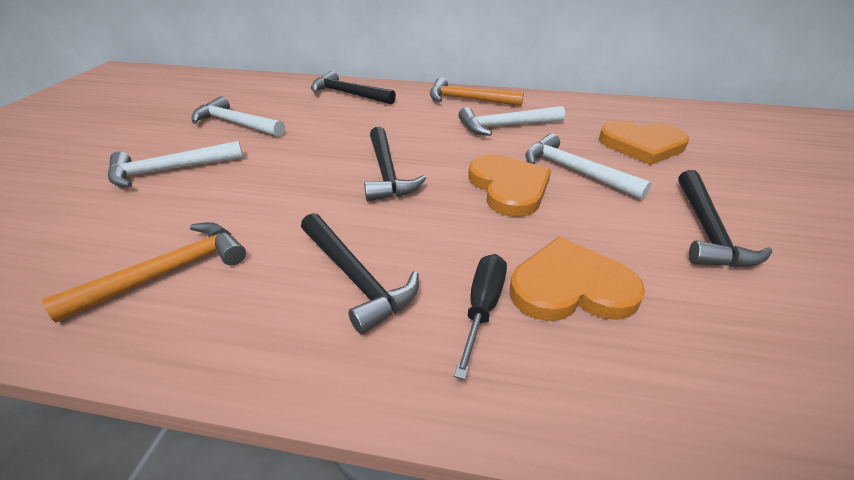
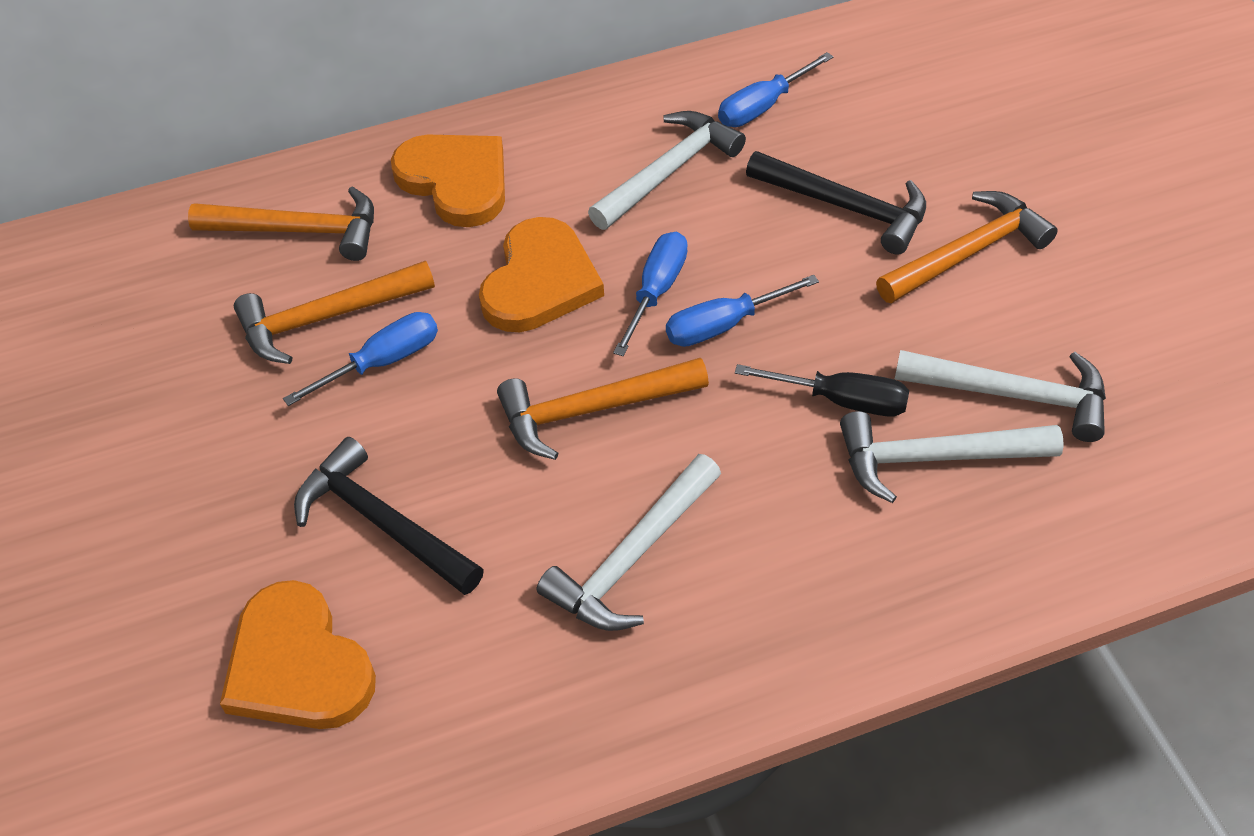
black hammer: [301,213,419,334] [311,71,396,104] [364,127,426,201] [678,170,772,267] = 4 -> [294,437,484,595] [746,151,926,255] = 2
blue screwdriver: none = 0 -> [283,312,438,406] [613,232,688,356] [666,275,819,347] [718,52,833,127] = 4
orange hammer: [42,222,246,323] [430,78,524,106] = 2 -> [188,186,374,261] [234,261,435,364] [497,358,709,460] [876,191,1058,303] = 4

